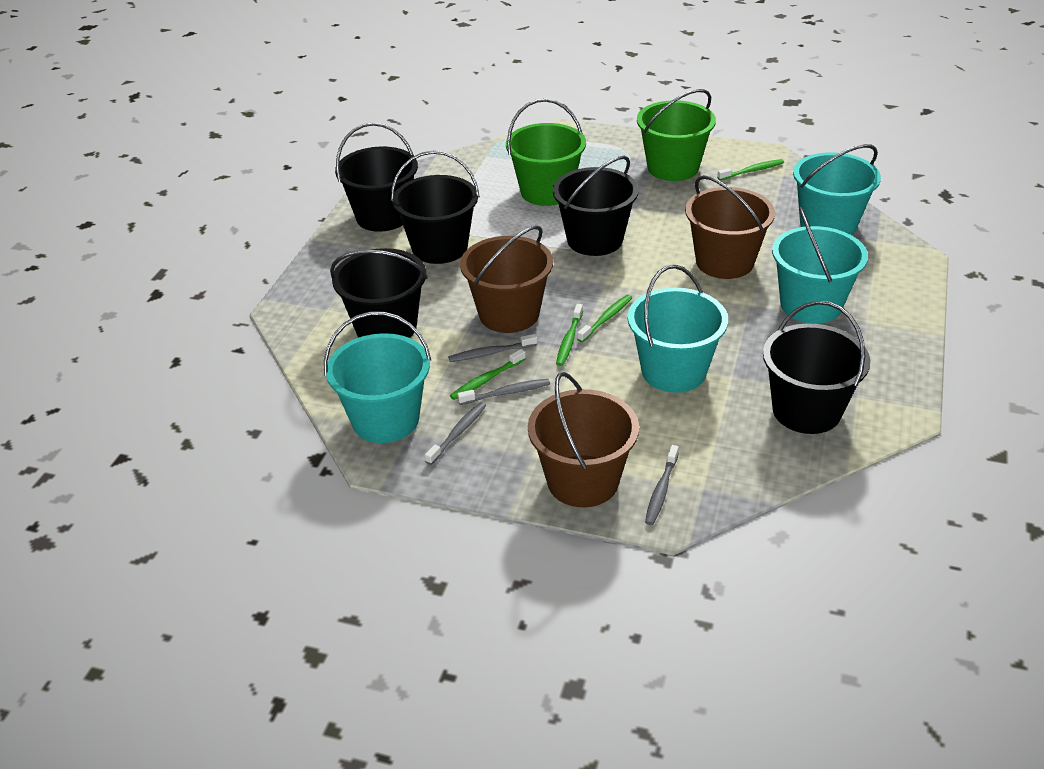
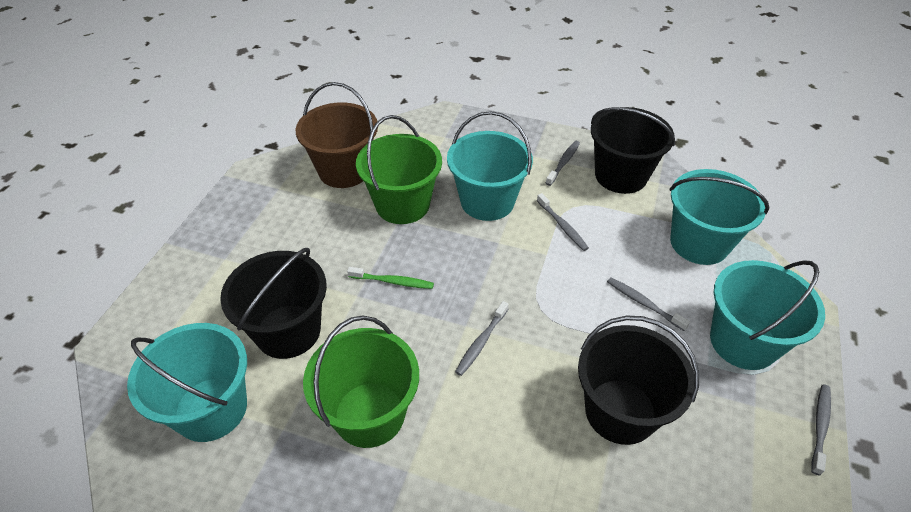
black bucket: [330,248,428,338] [335,123,418,232] [391,151,480,264] [553,156,639,256] [763,301,870,434] = 5 -> [220,248,327,359] [578,316,699,445] [591,107,675,194] = 3
brown bucket: [460,225,553,333] [528,372,639,508] [685,175,775,279] = 3 -> [296,82,378,188] = 1
green toothbrush: [450,349,526,400] [556,304,583,366] [577,294,632,342] [717,159,784,180] = 4 -> [347,267,434,289] = 1
grey toothbrush: [425,402,486,465] [448,334,537,362] [457,379,550,405] [645,445,679,525] = 4 -> [455,301,509,376] [537,193,589,251] [546,141,580,186] [607,277,690,331] [811,384,831,475] = 5

